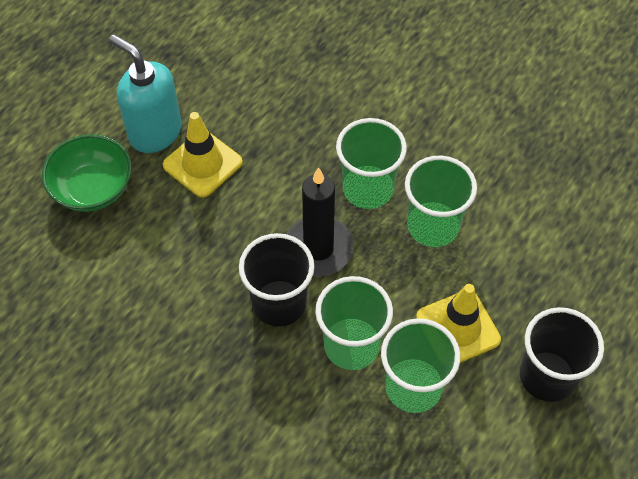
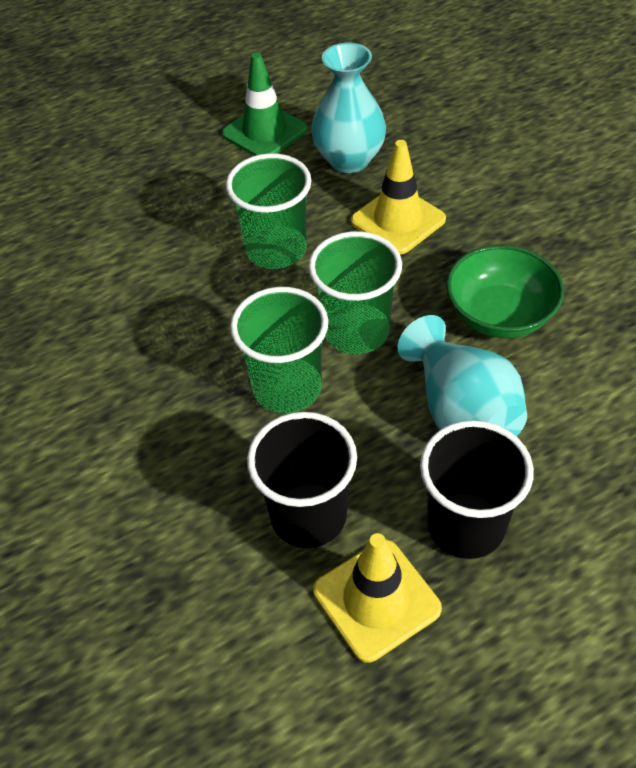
black candle: [286,167,354,277] = 1 -> none = 0
green cup: [315,276,393,370] [336,118,407,209] [381,318,460,413] [405,156,477,247] = 4 -> [226,153,311,269] [230,287,328,413] [308,231,402,354] = 3
green traffic cone: none = 0 -> [222,52,308,156] = 1
turquoise soap dispenser: [109,35,182,153] = 1 -> none = 0
turquoise vase: none = 0 -> [311,43,386,173] [397,315,527,437] = 2

